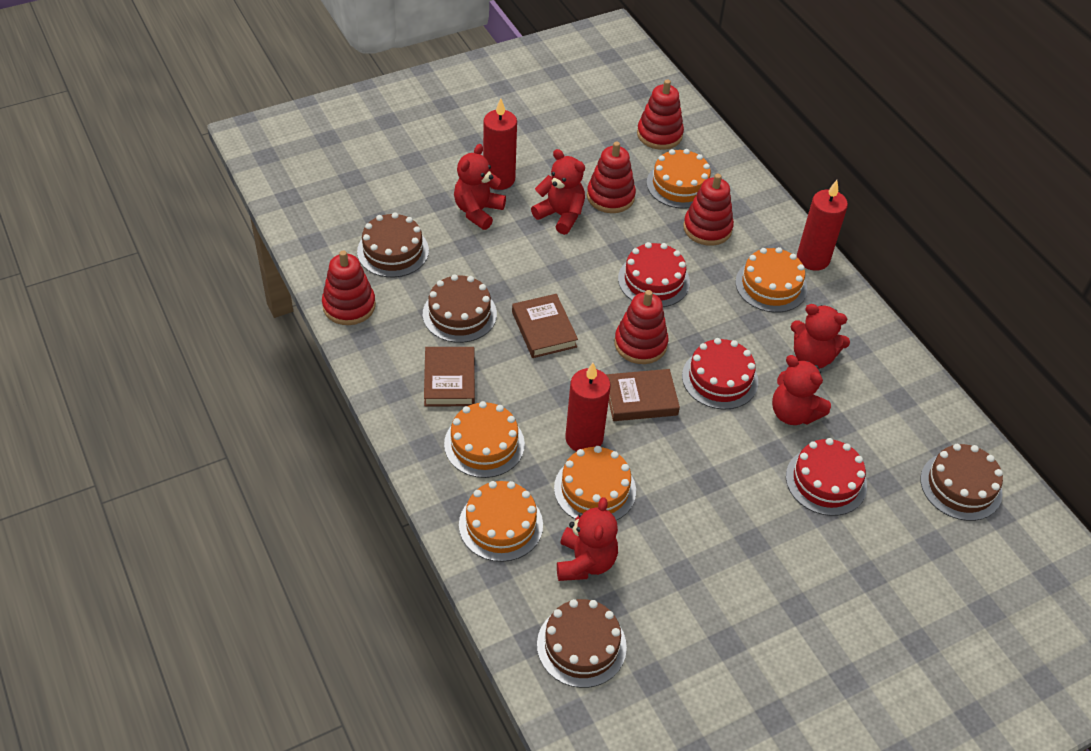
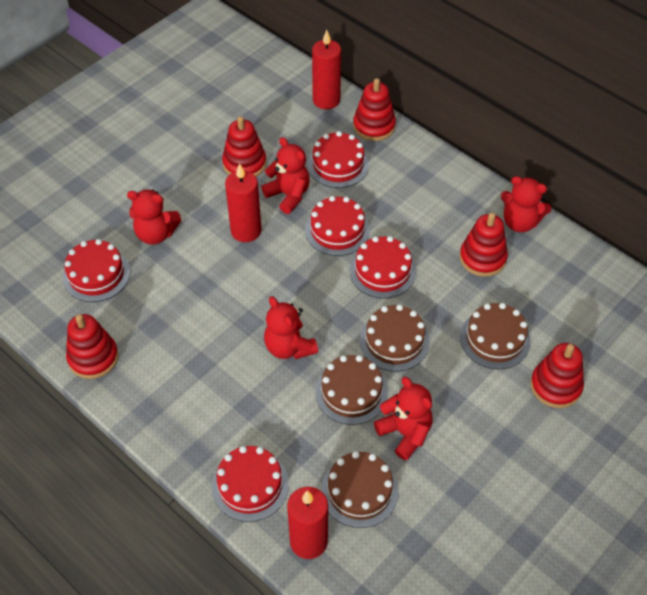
brown book: [424,347,475,406] [512,294,578,358] [606,369,680,421] = 3 -> none = 0
orange cake: [444,401,525,478] [459,481,543,562] [554,446,636,520] [647,149,711,209] [735,247,807,313] = 5 -> none = 0
red cake: [618,242,690,307] [682,338,758,410] [786,438,867,516] = 3 -> [63,239,130,302] [212,446,289,522] [305,196,370,256] [308,131,369,188] [350,236,416,298] = 5

